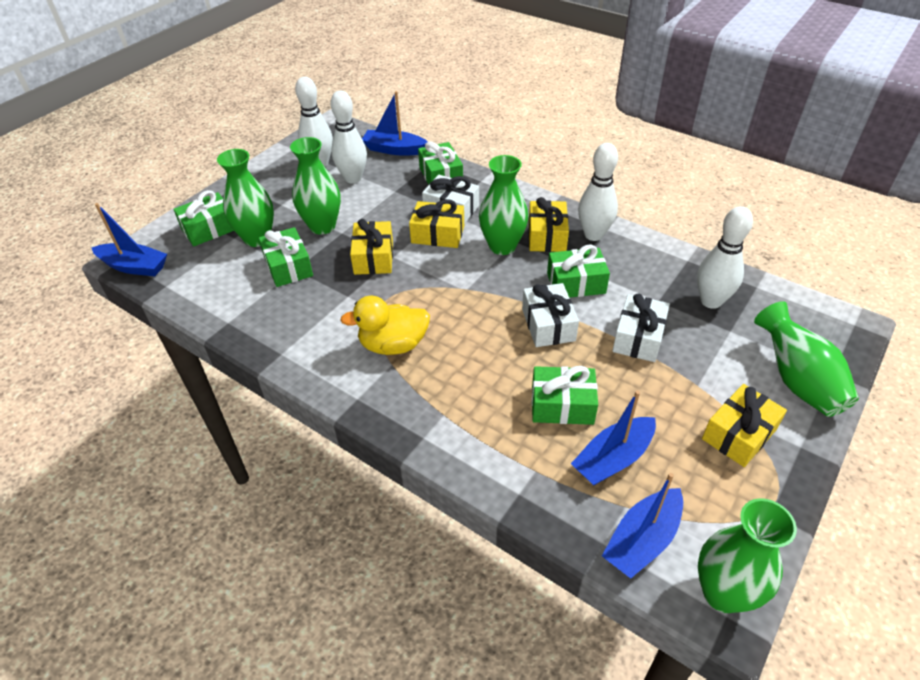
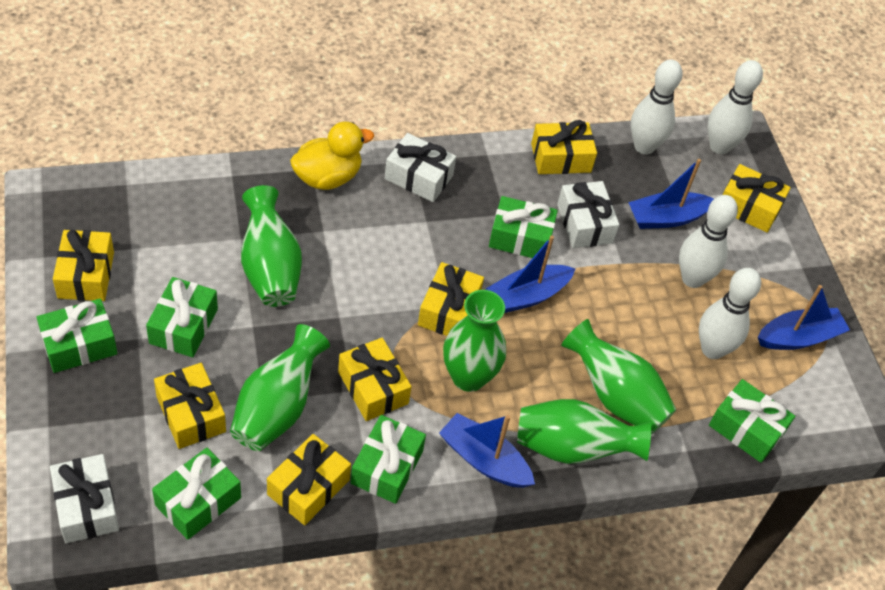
green gift: [173,190,234,247] [258,227,313,287] [418,141,463,185] [532,366,598,425] [547,244,610,298] = 5 -> [37,299,117,373] [146,277,218,357] [152,448,241,540] [351,415,426,504] [489,196,558,258] [709,379,795,463] = 6
yellow gift: [350,219,393,275] [409,199,464,248] [528,197,569,252] [702,384,787,467] = 4 -> [53,230,114,301] [154,363,226,449] [267,434,351,525] [338,338,411,421] [418,262,484,336] [531,120,597,174] [723,164,791,233] = 7

